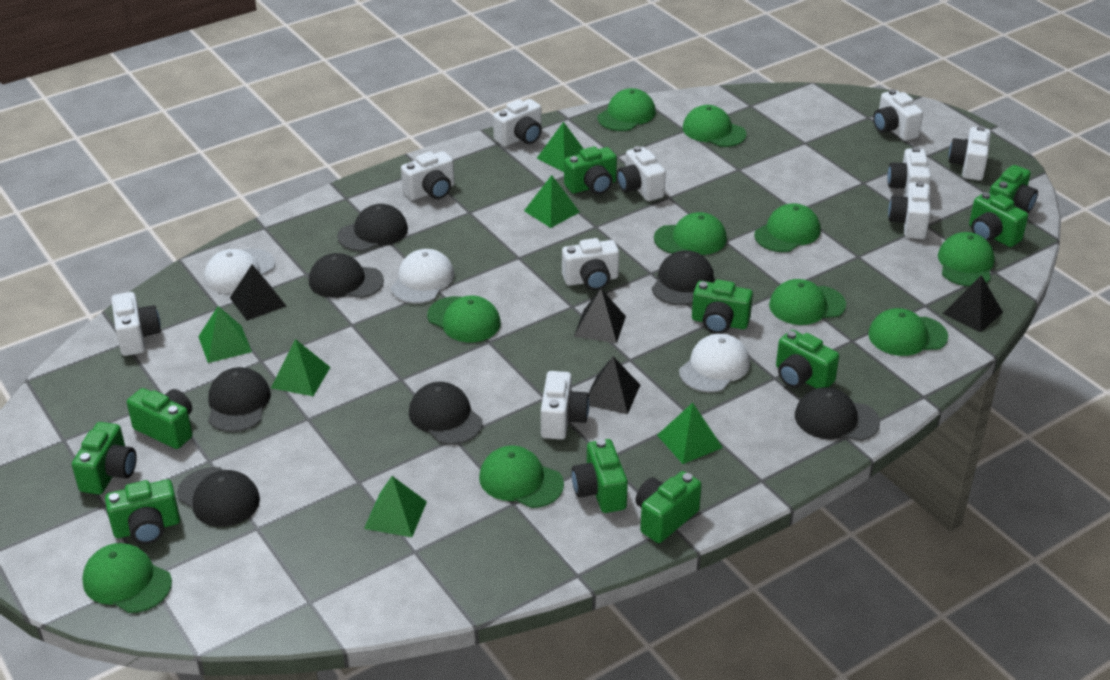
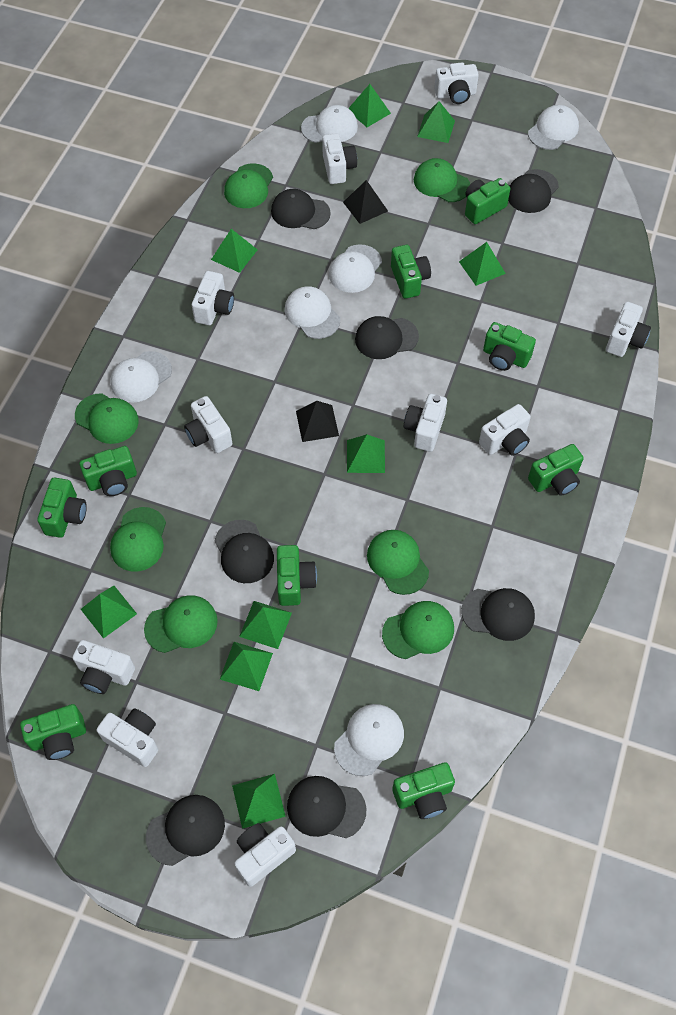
black pyramid: [230,265,286,320] [574,289,626,343] [588,356,640,414] [943,275,1003,332] = 4 -> [296,401,339,442] [343,180,388,224] = 2
green camera: [72,422,137,495] [105,479,180,544] [127,388,193,449] [564,146,617,194] [571,439,628,513] [635,471,702,543] [692,280,753,334] [776,330,839,389] [969,192,1028,247] [989,165,1038,213] = 10 -> [20,704,86,760] [37,478,87,538] [79,446,137,496] [277,545,317,606] [391,245,431,299] [392,762,455,819] [465,178,510,224] [483,322,536,371] [528,444,584,496] = 9
green cap: [82,543,172,613] [427,296,501,342] [479,445,564,508] [597,88,656,131] [654,212,727,255] [683,105,747,147] [754,203,820,252] [769,279,846,325] [868,308,948,356] [938,232,995,286] = 10 -> [75,393,139,444] [110,507,166,572] [144,595,218,653] [224,163,273,208] [367,530,429,595] [382,601,454,659] [414,158,470,202] = 7
green pyramid: [198,306,252,363] [271,339,330,396] [364,476,427,537] [524,175,579,228] [537,122,584,172] [657,403,723,464] = 6 -> [81,586,137,639] [211,229,258,273] [220,642,273,691] [232,774,286,829] [239,601,292,649] [347,434,385,473] [348,84,391,127] [417,101,455,143] [459,242,506,286] = 9
white cap: [204,248,275,293] [391,249,454,304] [679,333,750,393] = 3 -> [110,351,172,402] [285,286,340,339] [301,105,358,143] [329,244,382,293] [334,704,404,776] [528,105,579,150] = 6

